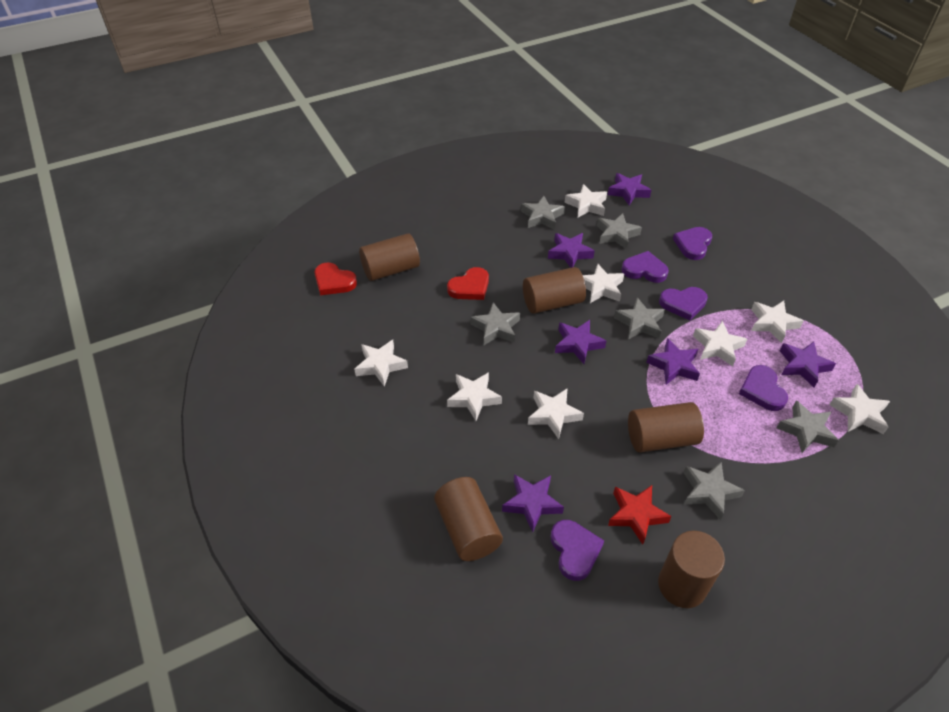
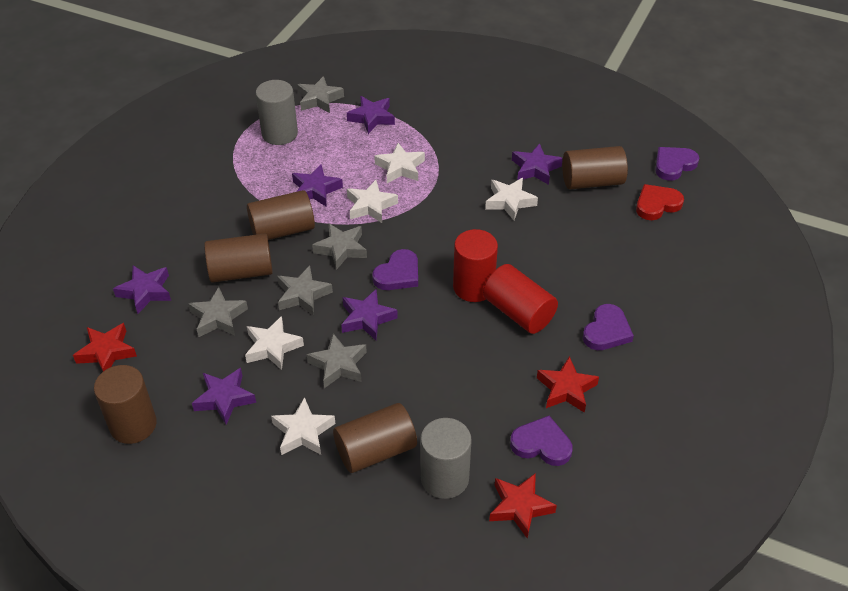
grey cylinder: none = 0 -> [256,80,298,145] [420,418,472,499] = 2
grey star: [471,302,520,345] [521,196,565,230] [597,213,642,249] [614,298,665,340] [684,462,745,520] [777,400,839,453] = 6 -> [188,287,248,337] [277,266,333,316] [297,76,344,113] [307,333,367,388] [312,224,367,270] = 5
purple heart: [551,520,604,581] [622,251,669,283] [659,287,708,320] [673,227,712,260] [739,365,788,411] = 5 -> [372,249,418,290] [510,416,573,466] [583,304,634,350] [655,147,699,181] = 4
red cylinder: none = 0 -> [453,229,498,302] [483,264,558,334] = 2
red heart: [314,263,357,295] [447,267,489,300] = 2 -> [636,184,684,220] = 1
red star: [608,485,672,544] = 1 -> [73,323,137,371] [489,473,557,539] [537,356,599,413] = 3
white star: [354,340,408,387] [447,372,502,421] [528,388,584,439] [564,184,607,217] [583,264,624,303] [693,321,747,366] [751,301,803,343] [830,384,890,434] = 8 -> [245,316,304,370] [271,397,336,455] [347,180,398,223] [374,143,425,183] [485,178,538,220] = 5

